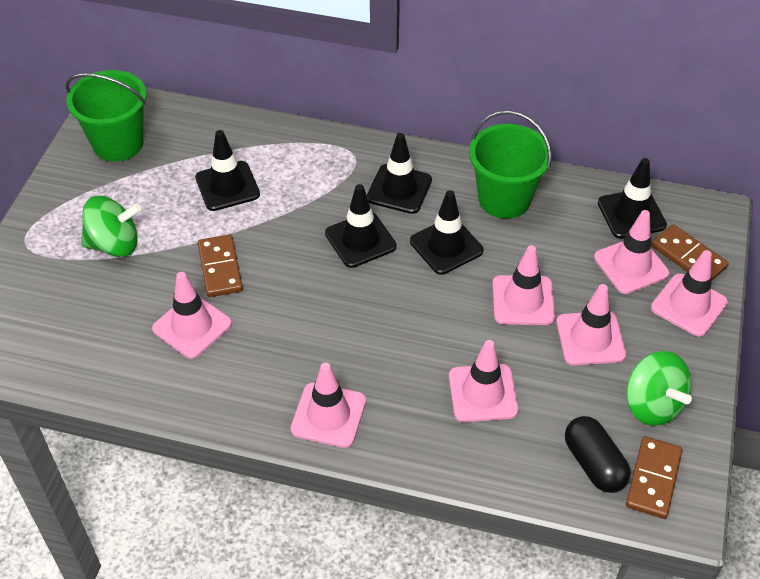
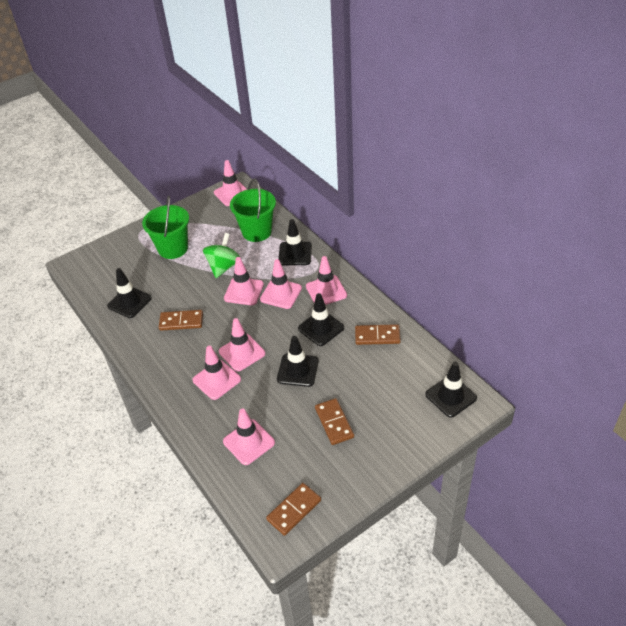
black capsule: [565,416,631,493] = 1 -> none = 0
brown domino: [198,235,243,297] [626,436,682,519] [651,224,729,281] = 3 -> [159,310,203,331] [266,483,321,536] [315,398,354,445] [355,324,401,345] = 4
green spinning top: [81,196,141,257] [626,351,692,426] = 2 -> [203,233,240,278] = 1

